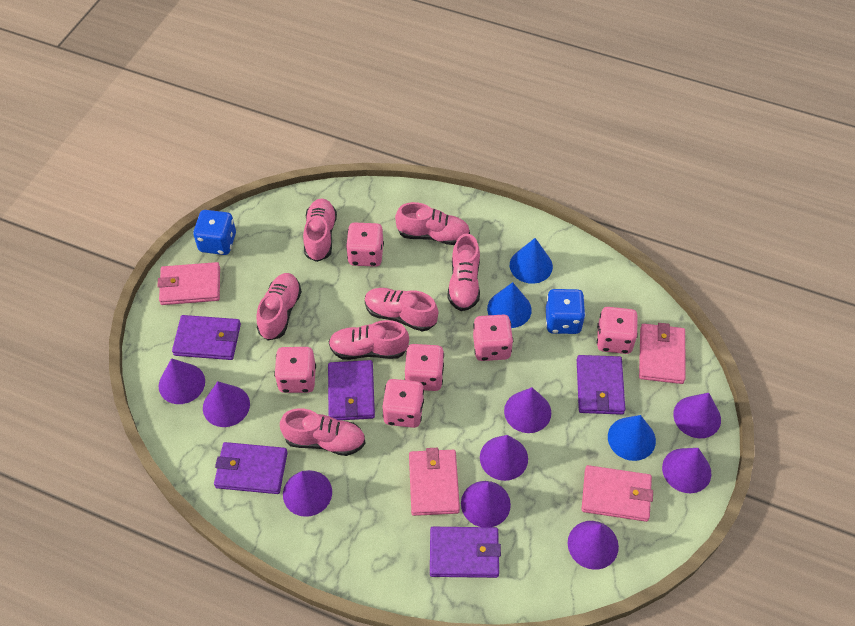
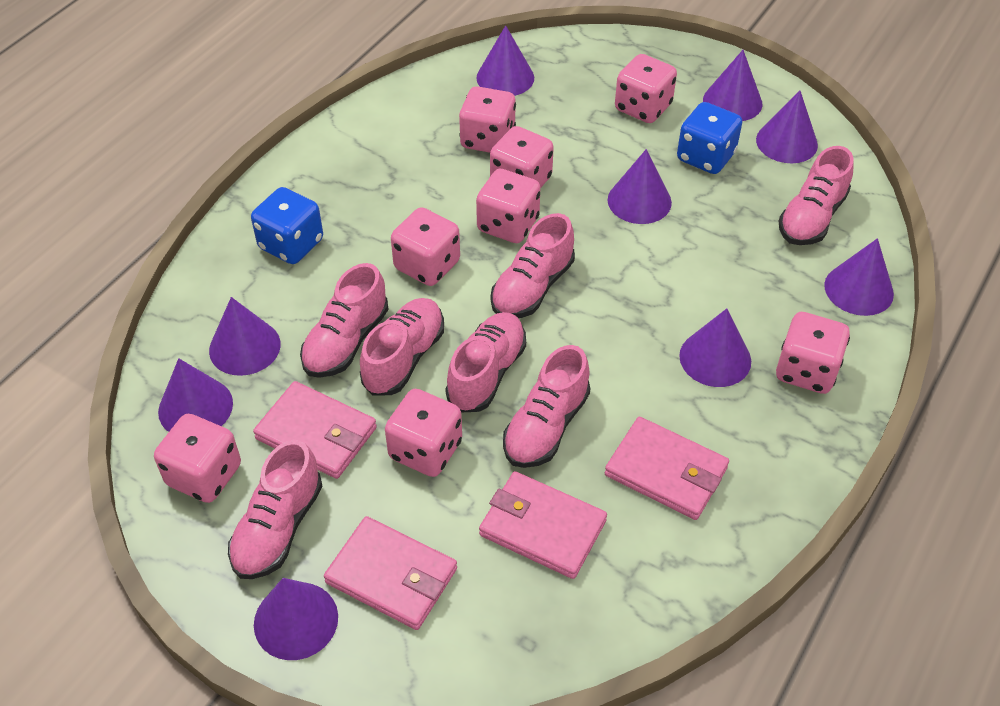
blue cone: [487,282,532,328] [510,238,553,284] [608,415,656,461] = 3 -> none = 0
pink dice: [274,347,316,393] [346,222,384,267] [383,379,424,428] [405,344,444,391] [473,315,513,361] [597,307,638,354] = 6 -> [154,414,241,503] [385,389,462,477] [391,207,460,286] [459,86,516,153] [476,169,540,243] [490,126,554,188] [615,54,677,123] [776,312,850,394] = 8
purple wallet: [172,315,241,360] [214,442,288,494] [328,360,375,420] [430,527,501,578] [577,355,625,415] = 5 -> none = 0

